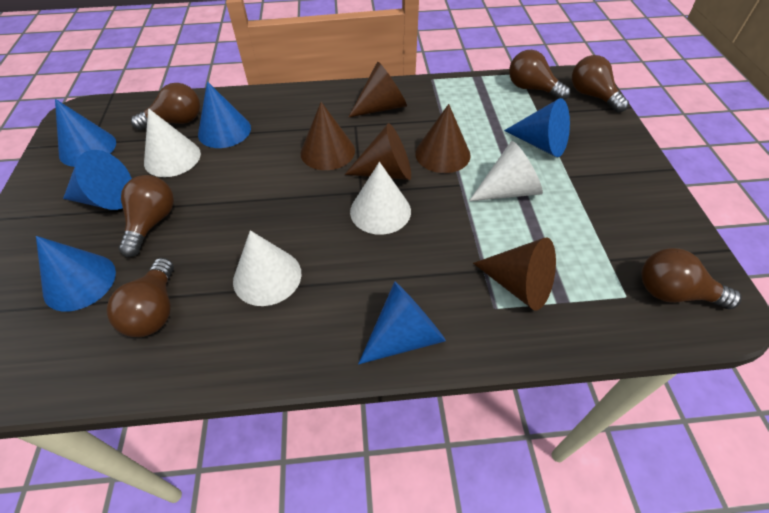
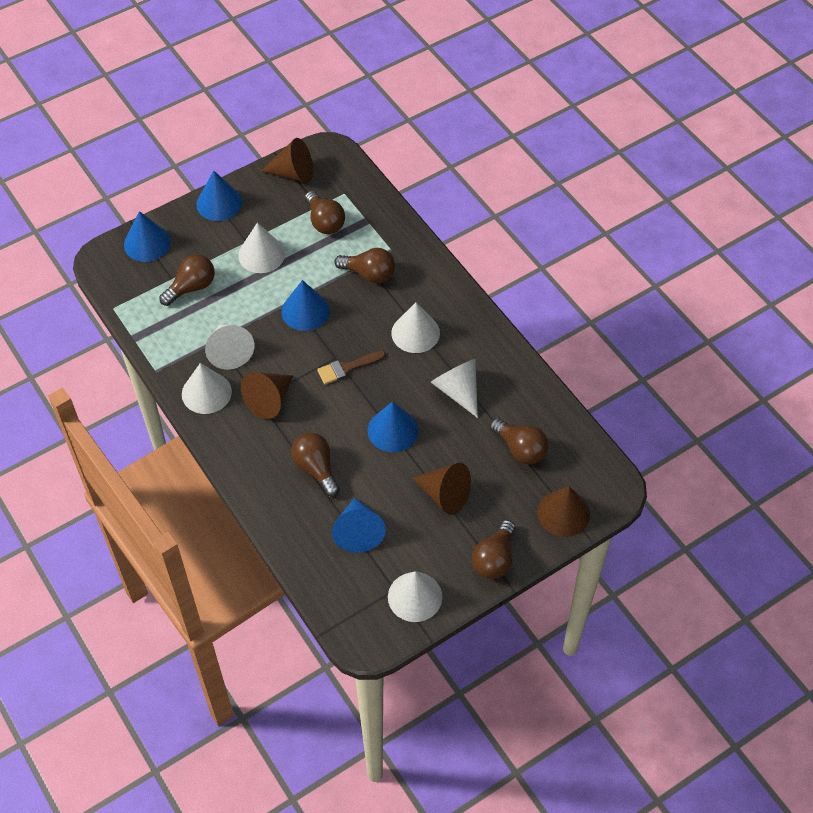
blue cone: [36,236,116,311] [55,99,116,167] [63,150,132,210] [198,81,251,148] [358,282,446,364] [504,98,570,157] = 6 -> [124,211,171,262] [196,171,242,221] [281,280,330,331] [332,498,386,553] [367,401,418,452] = 5
brown brush: none = 0 -> [317,351,386,384] = 1
brown cone: [300,102,355,170] [345,123,411,180] [349,62,407,117] [415,104,470,173] [473,238,556,311] = 5 -> [241,372,293,419] [261,138,313,183] [411,463,471,515] [537,486,590,537] = 4
white cone: [144,108,201,177] [233,230,301,306] [350,162,411,235] [469,141,543,201] = 4 -> [182,363,232,414] [205,324,254,370] [238,223,285,273] [388,571,442,622] [391,302,440,353] [431,359,478,418] = 6

